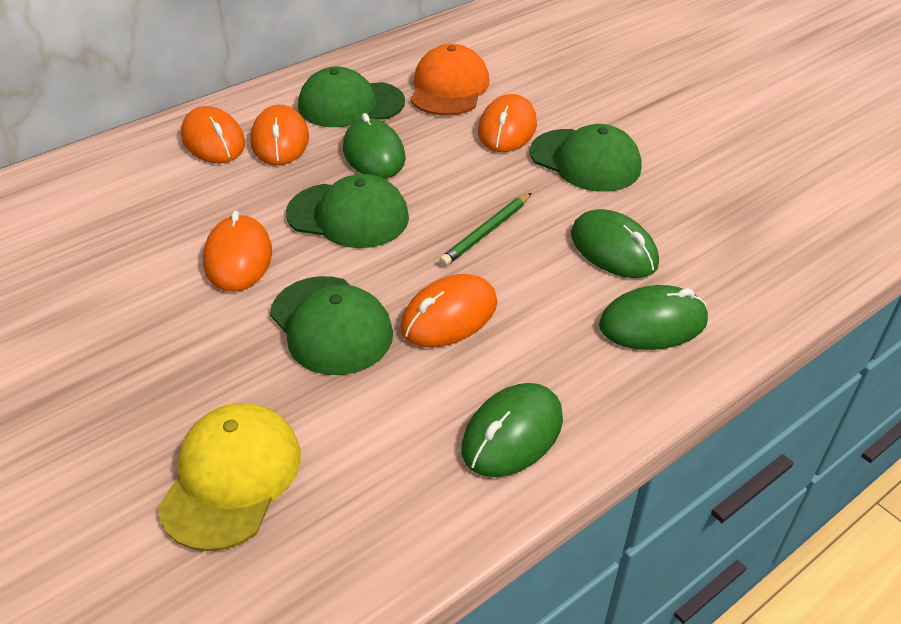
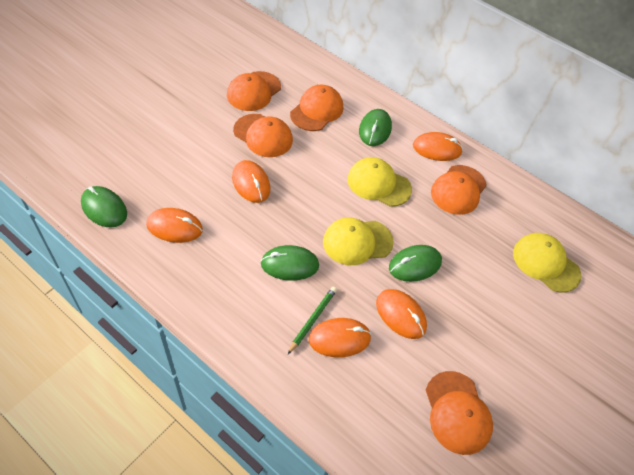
green cap: [270,276,393,375] [286,174,409,248] [298,67,405,127] [530,124,642,192] = 4 -> none = 0
orange cap: [410,44,489,116] = 1 -> [227,71,281,111] [233,114,293,157] [290,85,343,131] [426,371,493,455] [431,165,487,215] = 5
yellow cap: [158,403,301,551] = 1 -> [323,218,394,265] [347,157,412,207] [513,233,581,293] = 3

